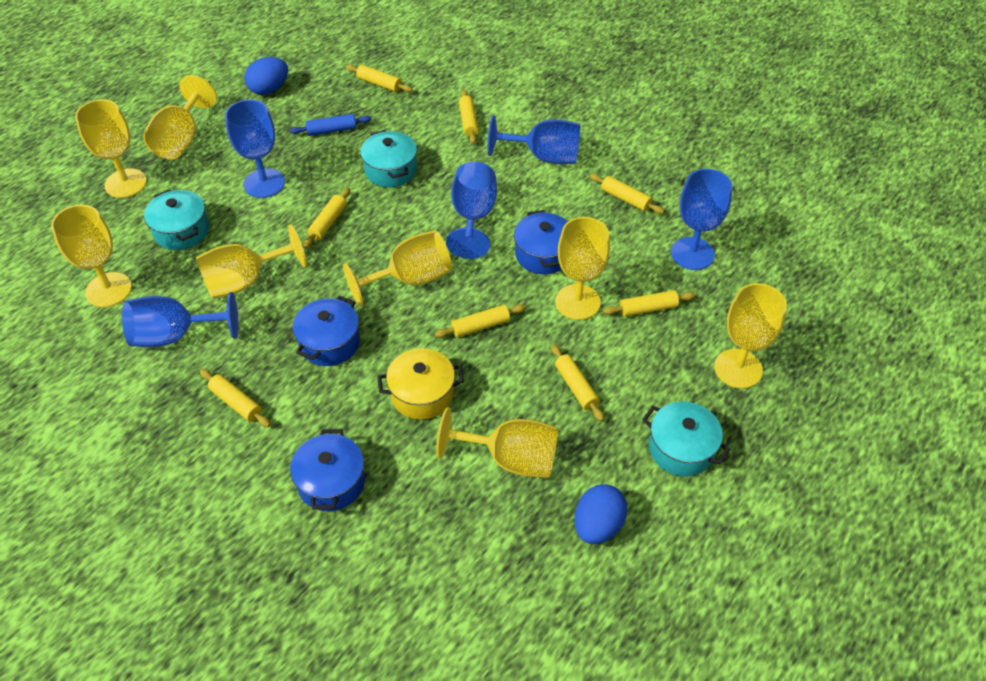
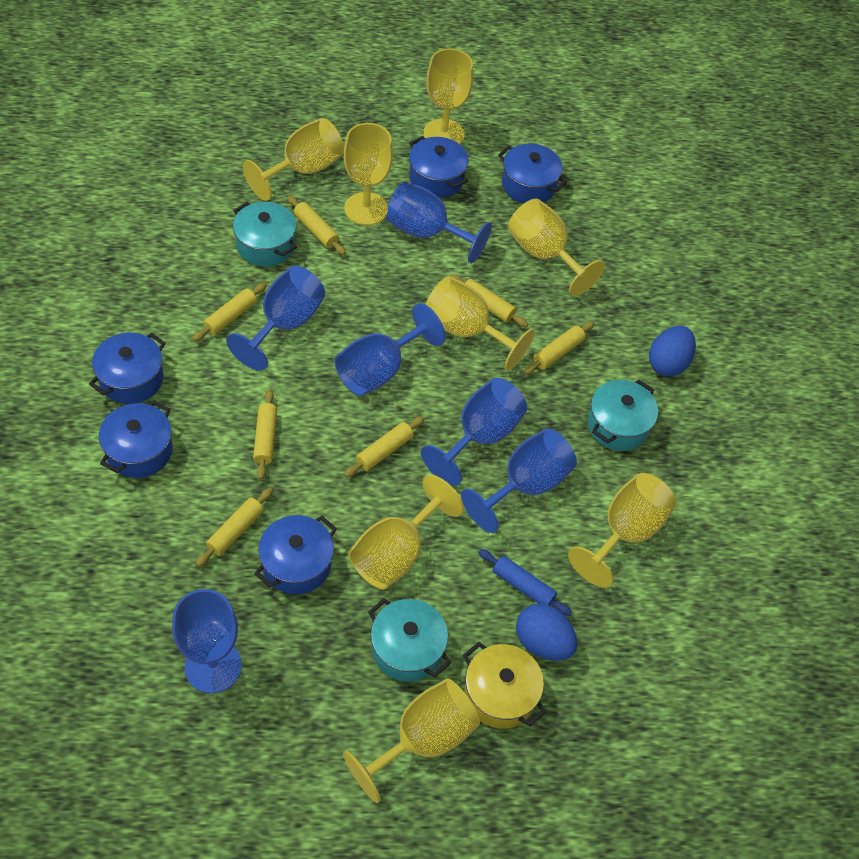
blue goblet: [122,292,239,347] [225,99,285,198] [446,162,497,259] [487,115,580,164] [671,169,732,270] = 5 -> [172,589,242,693] [226,266,325,371] [335,303,446,396] [385,181,492,264] [421,378,527,486] [461,428,577,533] = 6
blue pot: [290,429,365,511] [293,296,360,366] [514,210,568,274] = 3 -> [89,332,166,404] [99,400,173,478] [254,515,337,594] [409,136,468,198] [498,144,567,203] = 5
yellow rolling pin: [200,369,271,427] [303,188,350,248] [346,65,413,92] [435,304,526,338] [459,90,479,144] [551,344,604,422] [590,174,665,214] [603,290,695,316] = 8 -> [193,283,267,342] [196,488,273,567] [253,389,277,480] [287,196,346,255] [344,416,425,478] [450,274,528,327] [524,321,594,374] = 7

